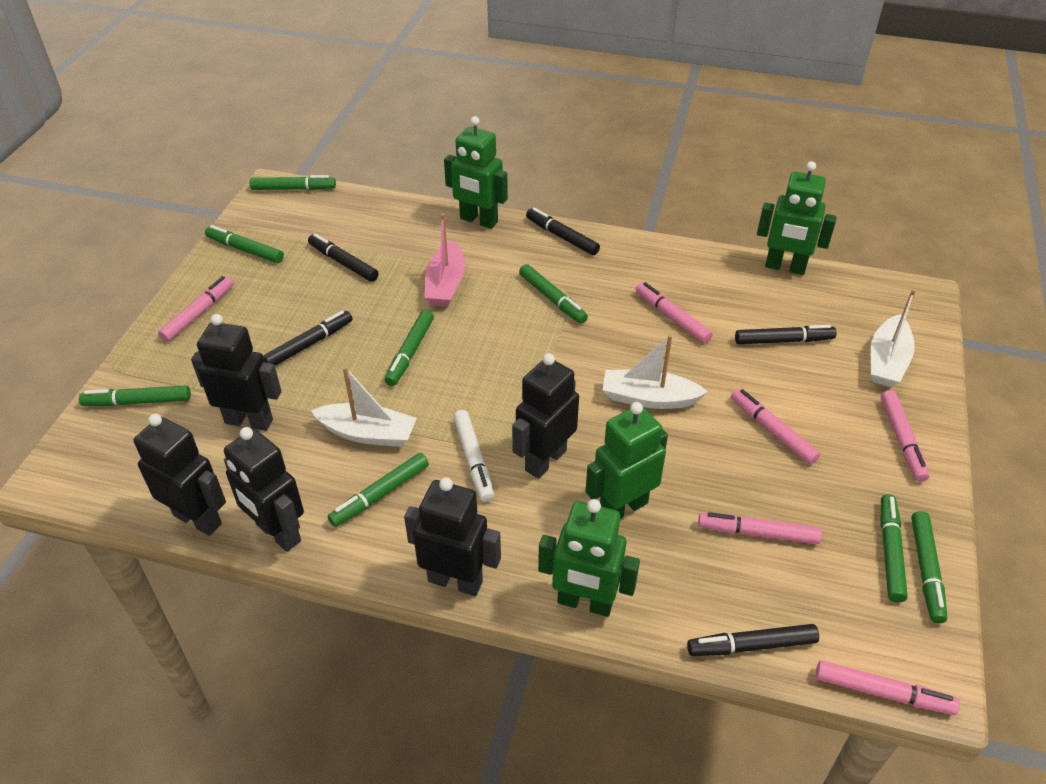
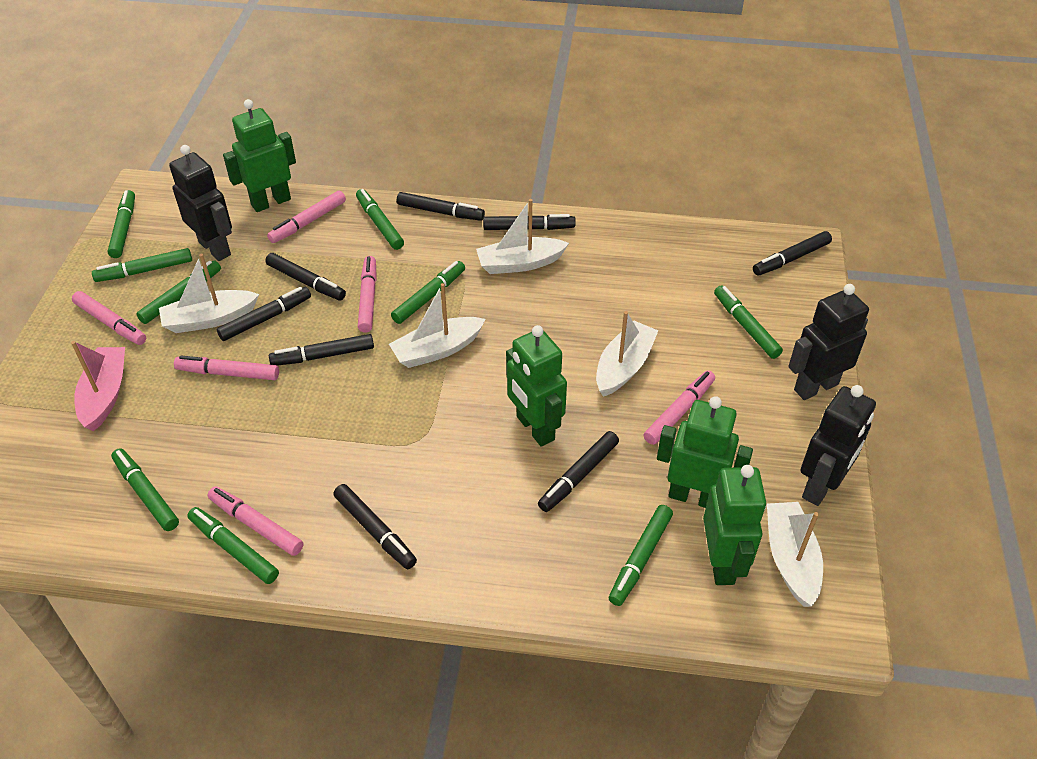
black marker: [263,311,353,366] [308,234,379,282] [526,208,600,255] [687,624,819,656] [735,325,837,345] = 5 -> [217,287,311,341] [265,253,346,301] [269,334,374,366] [333,484,417,569] [397,192,485,221] [483,214,576,230] [538,431,619,512] [753,231,832,275] = 8
black robot: [134,414,226,536] [191,314,281,431] [224,427,304,552] [404,478,501,596] [512,353,579,479] = 5 -> [169,145,232,261] [788,284,869,400] [800,385,876,506] = 3
green marker: [79,385,191,406] [205,225,284,263] [249,175,336,190] [328,453,429,527] [385,310,434,386] [519,264,588,324] [881,494,908,603] [911,511,948,623] = 8 -> [92,248,192,282] [108,190,135,258] [111,448,179,531] [136,260,221,324] [187,507,279,584] [356,189,404,250] [391,261,465,324] [609,505,673,606] [714,285,783,359] = 9
white boat: [311,367,417,447] [603,335,708,409] [871,289,916,387] = 3 -> [159,254,259,333] [389,283,485,368] [476,199,569,274] [596,311,659,397] [767,502,823,607] = 5
white marker: [453,410,494,502] = 1 -> none = 0

